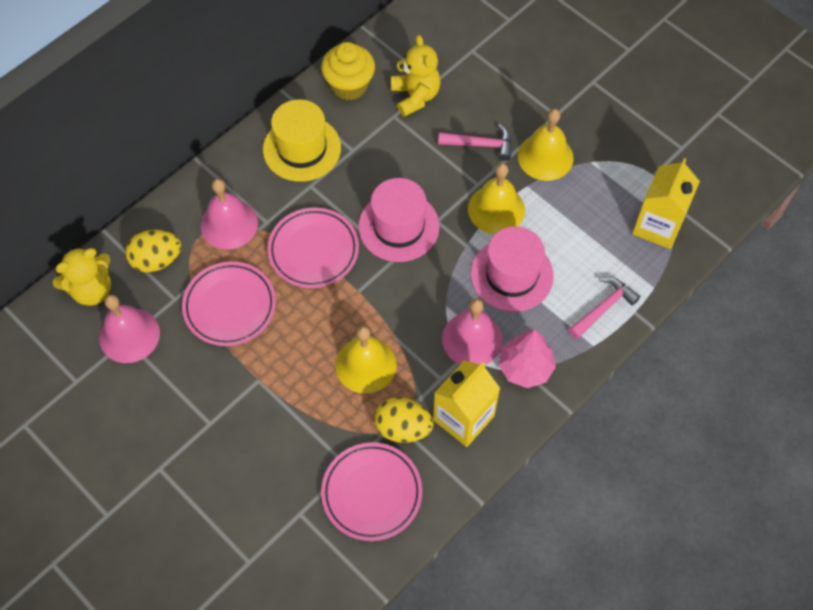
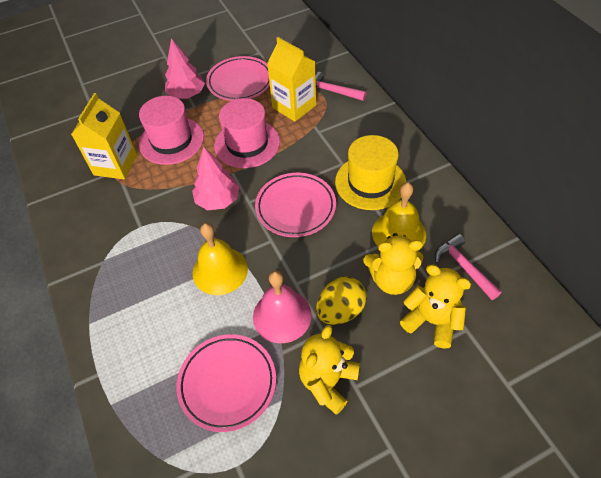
pink bell: [99,294,160,363] [200,179,258,250] [442,299,502,365] = 3 -> [253,271,312,343] = 1
pink tree: [498,329,556,388] = 1 -> [165,38,205,99] [192,147,240,210] = 2
yellow bell: [335,326,397,394] [468,163,525,234] [518,109,574,181] = 3 -> [193,223,248,295] [372,182,426,251] = 2
yellow cupcake: [321,42,375,100] = 1 -> none = 0
yellow egg: [125,230,181,272] [374,397,434,443] = 2 -> [316,277,367,325] = 1
yellow teddy bear: [53,247,111,306] [391,35,441,117] = 2 -> [299,325,360,415] [363,233,423,295] [400,264,471,348] = 3

